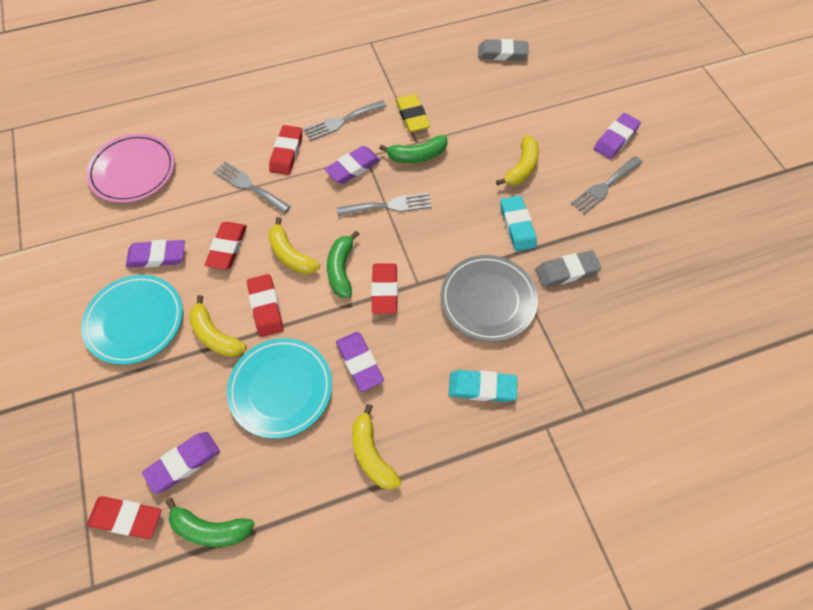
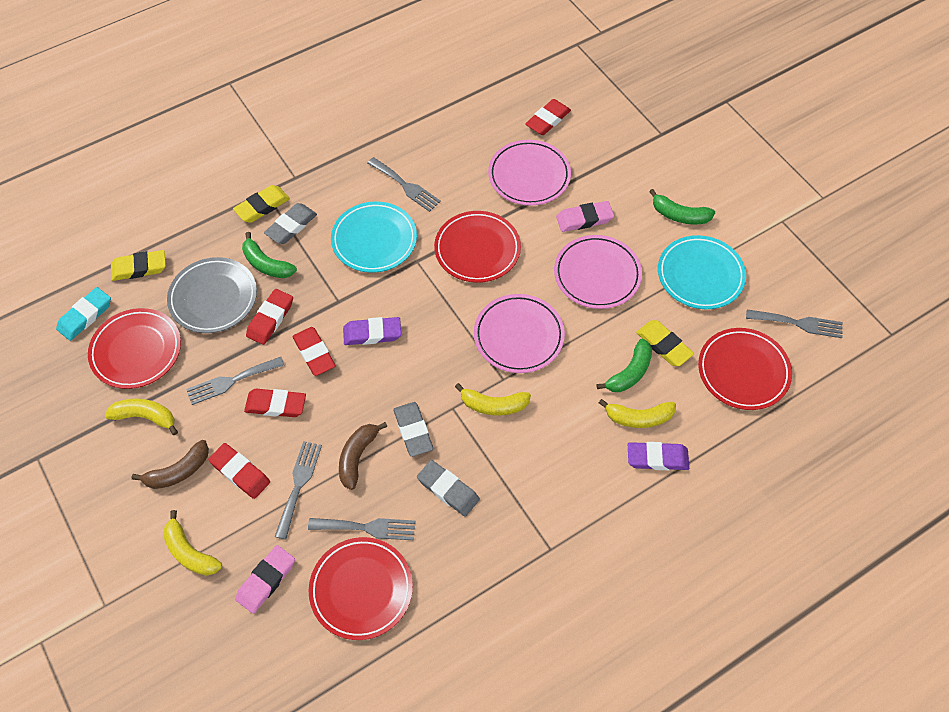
brown banana: none = 0 -> [131,440,209,489] [339,422,387,490] = 2
grey eraser: [478,39,529,60] [535,250,602,287] = 2 -> [264,203,317,244] [393,402,433,457] [417,460,480,517] = 3
grey fork: [213,161,291,214] [303,100,387,141] [337,192,432,216] [571,156,643,214] = 4 -> [186,357,285,405] [275,441,322,540] [308,518,415,540] [367,157,441,212] [746,310,843,338] = 5
pink eraser: none = 0 -> [235,545,295,614] [556,201,614,232] = 2
pink plate: [86,134,175,203] = 1 -> [474,294,565,373] [488,140,571,206] [554,235,642,309] = 3
purple eraser: [126,240,185,268] [142,432,220,494] [325,146,381,184] [336,332,384,392] [594,113,641,159] = 5 -> [343,317,401,345] [628,442,689,470] = 2
red plate: none = 0 -> [88,308,181,389] [309,537,413,640] [434,211,521,283] [698,328,792,410] = 4
turquoise eraser: [448,370,517,402] [500,196,537,251] = 2 -> [56,287,111,341] = 1
yellow eraser: [396,94,430,132] = 1 -> [111,250,166,281] [233,185,290,223] [636,320,694,366] = 3

